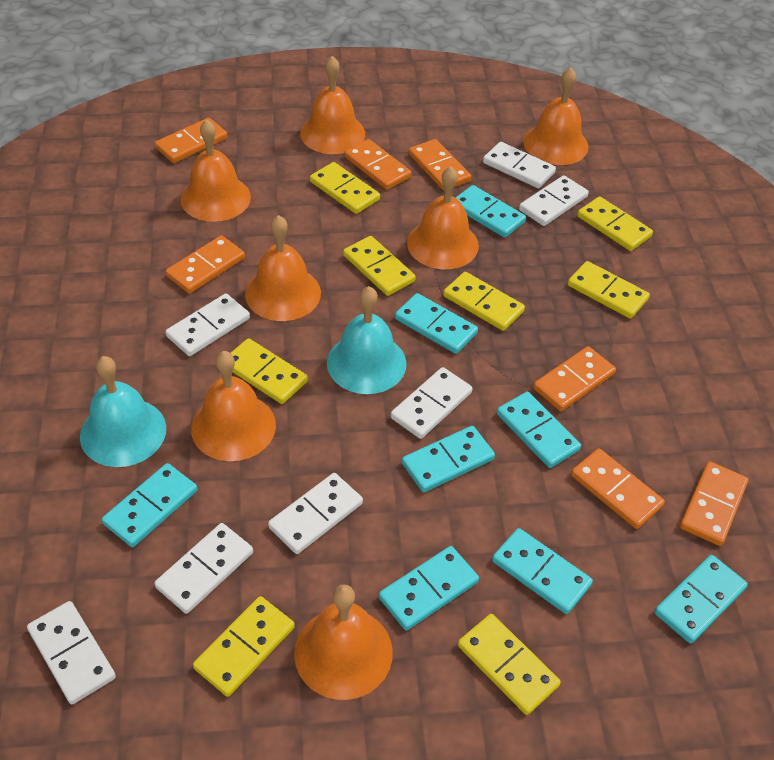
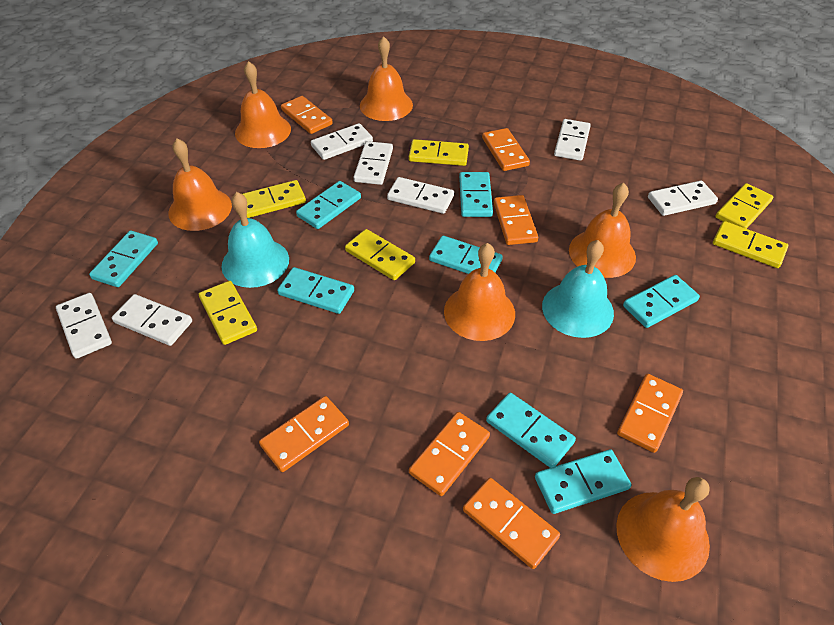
orange bell: [181,119,251,222] [191,351,276,461] [245,215,321,321] [294,584,393,700] [300,56,365,154] [407,166,479,269] [523,68,589,165] = 7 -> [168,138,232,231] [235,61,291,148] [360,36,413,121] [444,243,515,341] [569,183,636,278] [616,477,710,582] = 6
yellow domino: [193,596,295,697] [231,338,308,404] [310,162,380,214] [343,236,416,296] [443,272,525,331] [458,614,561,715] [568,261,650,319] [577,196,653,251] = 8 -> [199,281,257,345] [243,180,306,218] [345,229,415,280] [409,139,469,166] [713,221,788,268] [716,183,773,229] = 6

